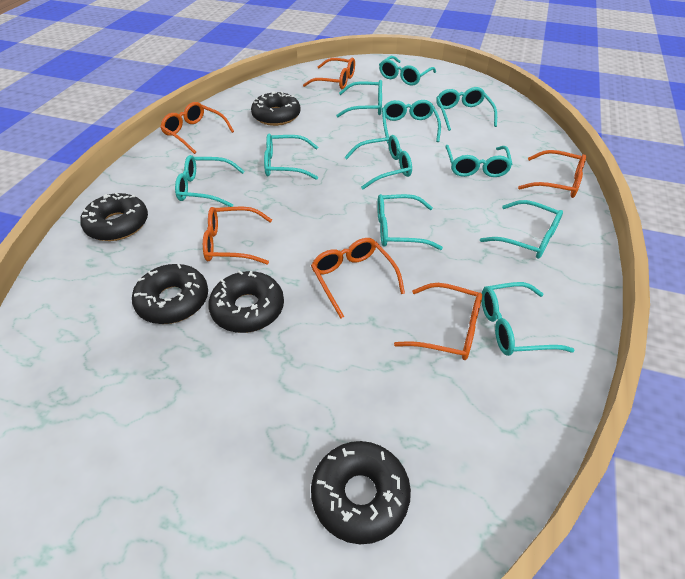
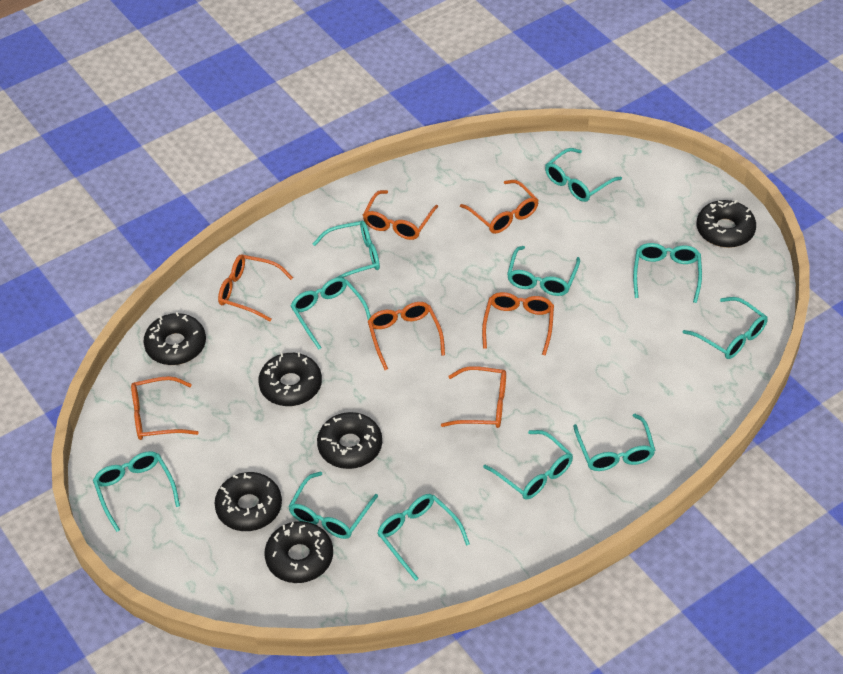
black donut: [80,193,148,241] [132,264,208,324] [208,270,284,333] [251,91,301,126] [311,441,411,544] = 5 -> [144,312,206,365] [215,472,282,531] [258,352,322,406] [264,521,333,583] [317,412,382,469] [696,200,756,248] = 6
orange glasses: [160,102,234,154] [203,207,272,264] [303,58,355,89] [311,238,405,319] [394,283,482,360] [518,150,586,198] = 6 -> [131,376,198,440] [218,254,293,321] [363,190,438,240] [368,302,445,370] [441,366,506,428] [460,180,539,234] [482,292,554,356] = 7

